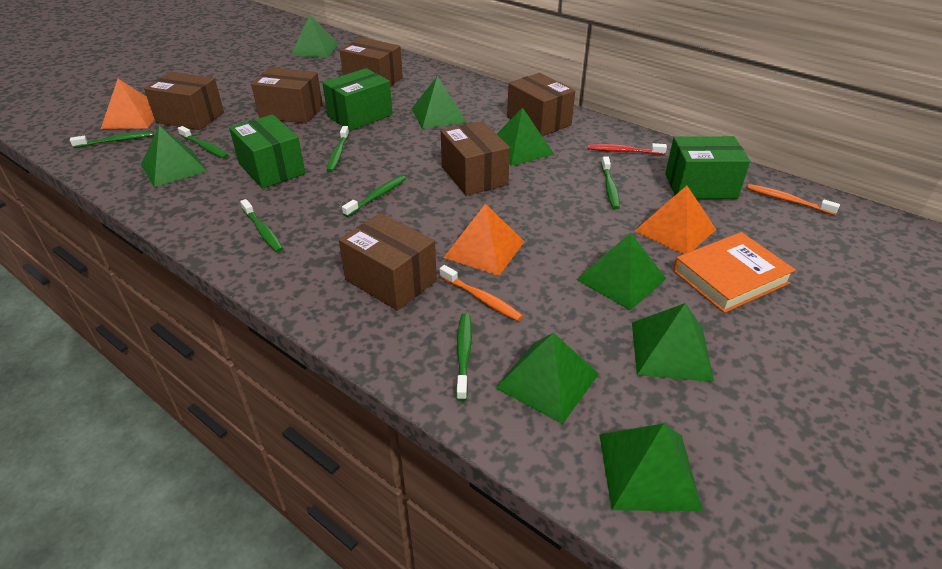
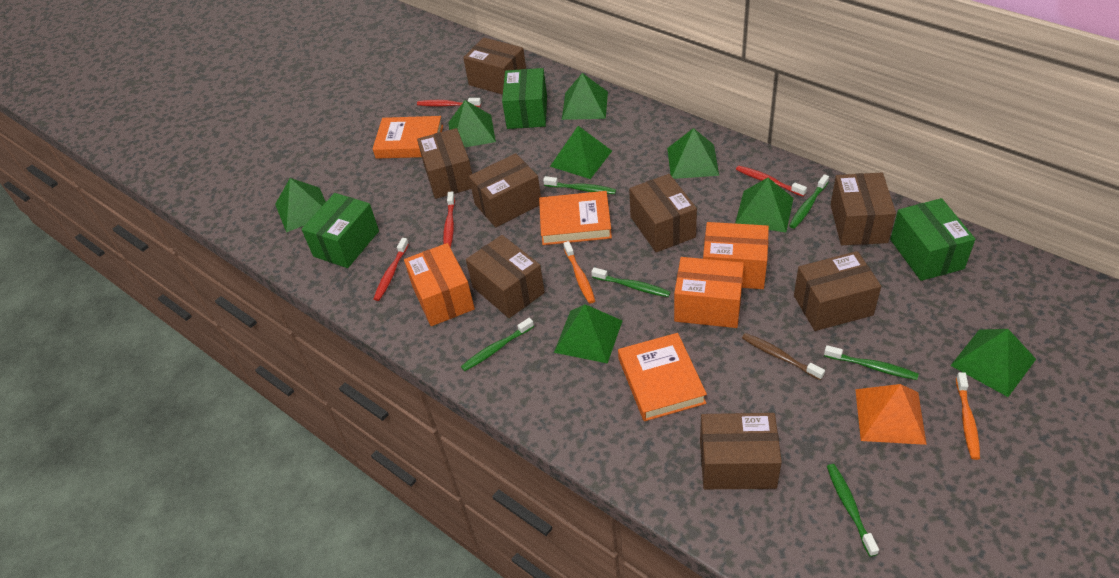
brown box: [144,72,224,130] [251,67,323,124] [339,213,437,311] [340,38,403,86] [441,121,510,196] [507,73,575,136] = 6 -> [417,128,472,199] [463,37,526,95] [466,235,545,318] [469,153,541,227] [629,174,697,252] [700,413,782,489] [794,251,881,331] [831,173,896,245] = 8
brown toothbrush: none = 0 -> [742,333,825,380] = 1
green toothbrush: [70,131,154,148] [178,126,229,159] [240,199,283,252] [327,126,349,172] [342,175,406,217] [456,313,472,401] [601,157,620,210] = 7 -> [461,318,534,371] [543,176,616,194] [591,267,671,297] [789,174,829,229] [824,345,919,380] [827,464,879,557] = 6
orange book: [673,232,796,313] = 1 -> [373,116,443,159] [539,191,612,245] [618,333,707,421] = 3
orange box: none = 0 -> [404,243,475,326] [674,257,744,328] [703,222,769,289] = 3
orange pyramid: [101,79,154,129] [443,204,525,276] [635,186,716,254] = 3 -> [855,384,927,445] = 1
red toothbrush: [588,143,667,155] = 1 -> [374,238,409,301] [417,98,481,107] [443,191,455,248] [736,166,807,197] = 4

